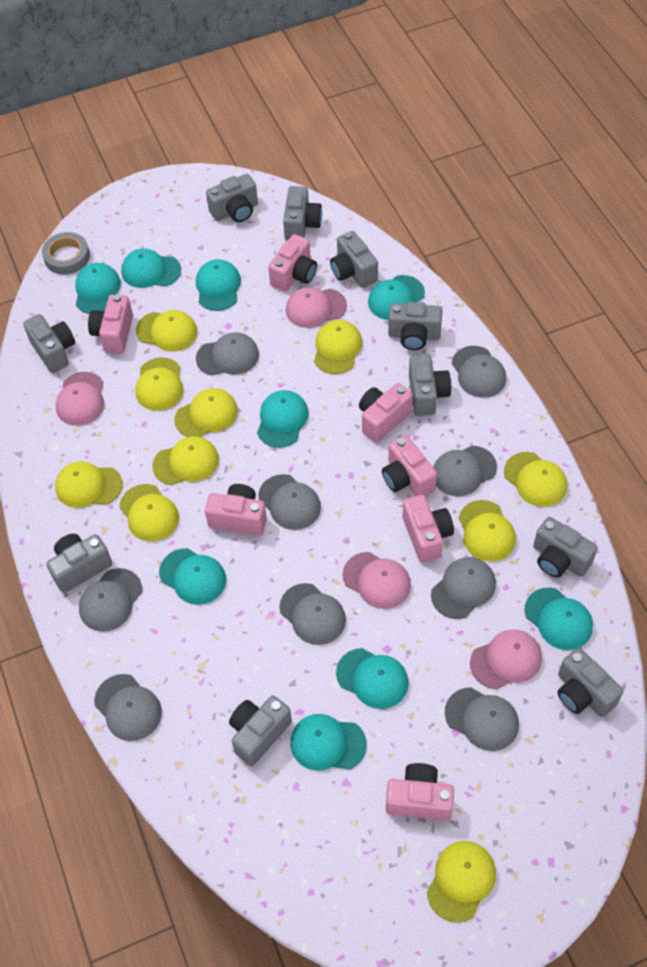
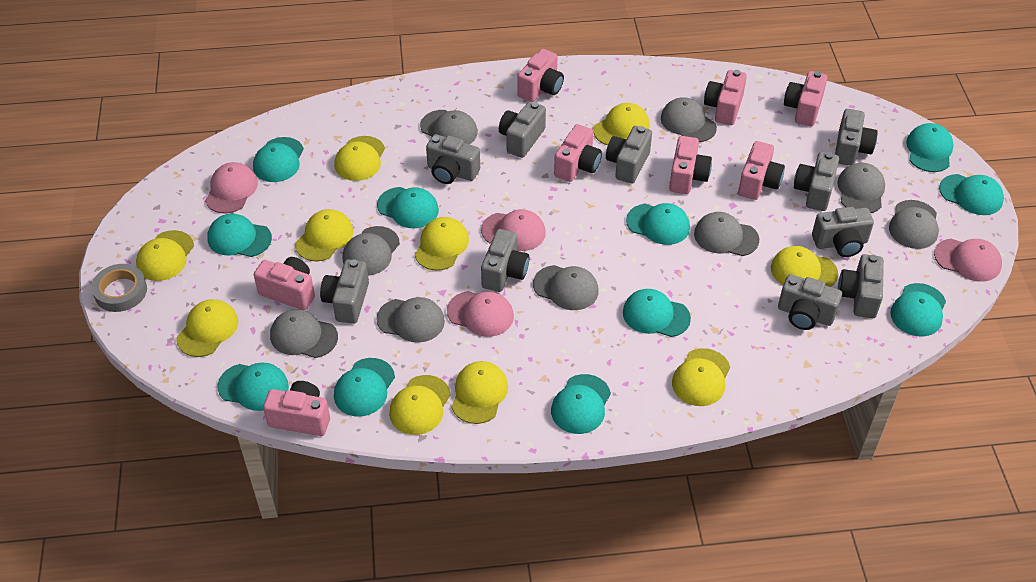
pink camera: [88,294,133,354] [205,484,267,536] [268,234,317,292] [359,383,413,443] [382,435,437,496] [386,763,454,820] [403,495,454,562] = 7 -> [254,257,315,310] [263,381,330,436] [517,49,564,102] [554,124,602,182] [669,136,712,194] [704,70,747,125] [738,141,785,200] [784,71,827,126] = 8
turquoise cap: [75,263,121,314] [121,248,181,288] [159,548,226,605] [196,259,241,311] [257,390,309,448] [290,714,367,770] [336,648,409,709] [368,275,425,320] [524,587,593,650] = 9 -> [207,213,272,257] [217,363,289,411] [253,137,304,182] [334,358,395,417] [377,187,439,228] [551,374,611,434] [623,289,691,337] [626,203,690,245] [890,283,946,337] [906,123,954,172] [939,174,1004,215] = 11

